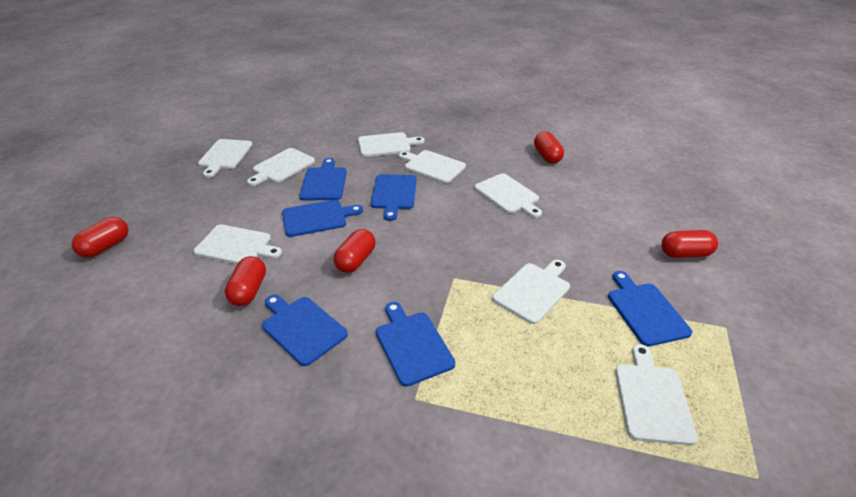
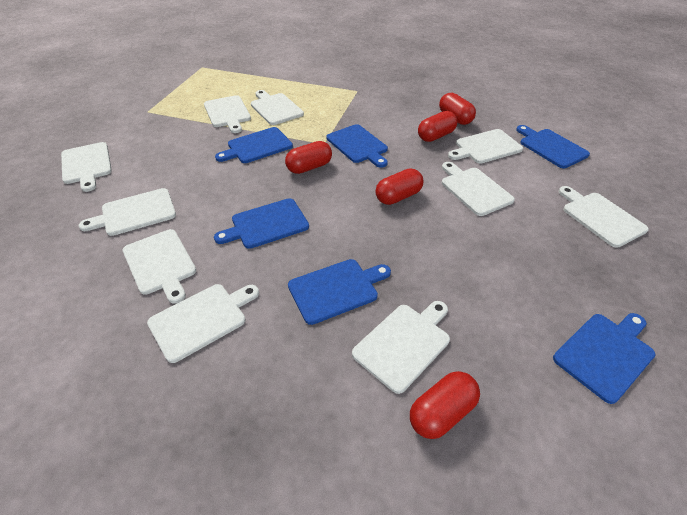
white cutting board: [194,225,282,264] [198,139,252,178] [247,148,315,186] [358,132,424,157] [399,150,466,183] [475,173,542,218] [492,260,570,324] [615,344,698,445] = 8 -> [61,142,112,192] [79,188,176,236] [123,229,196,304] [147,284,259,363] [204,95,251,133] [251,90,304,125] [352,301,450,394] [442,162,515,216] [448,129,523,164] [559,186,649,248] = 10

